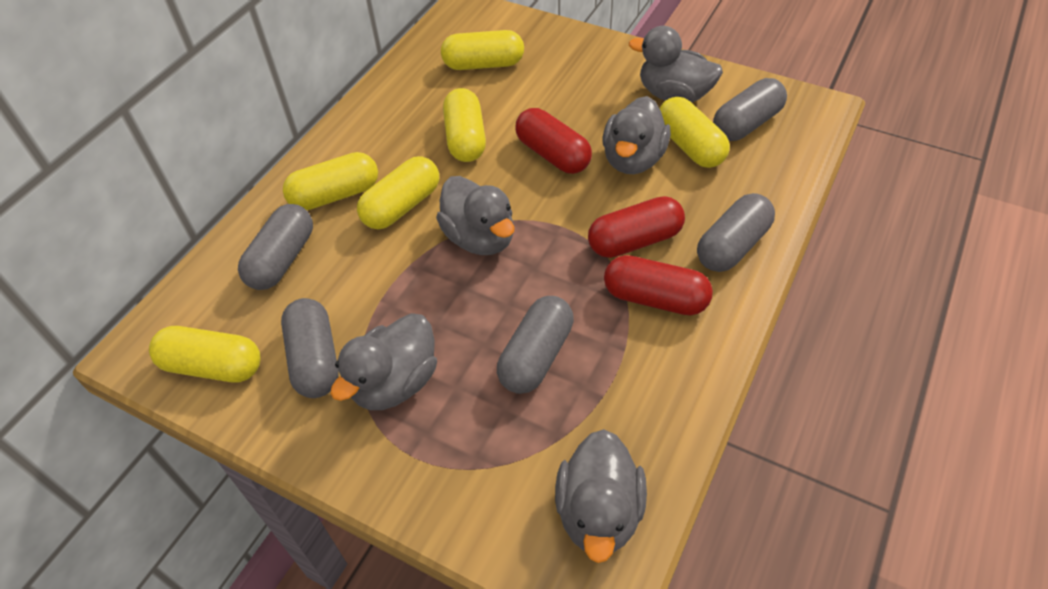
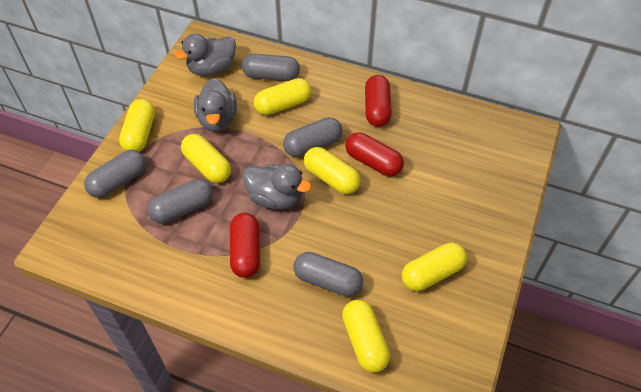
grey duck: [330,313,437,410] [436,176,515,255] [555,429,647,563] [603,96,671,174] [629,26,723,103] = 5 -> [175,34,236,76] [194,78,237,132] [242,164,312,209] = 3

